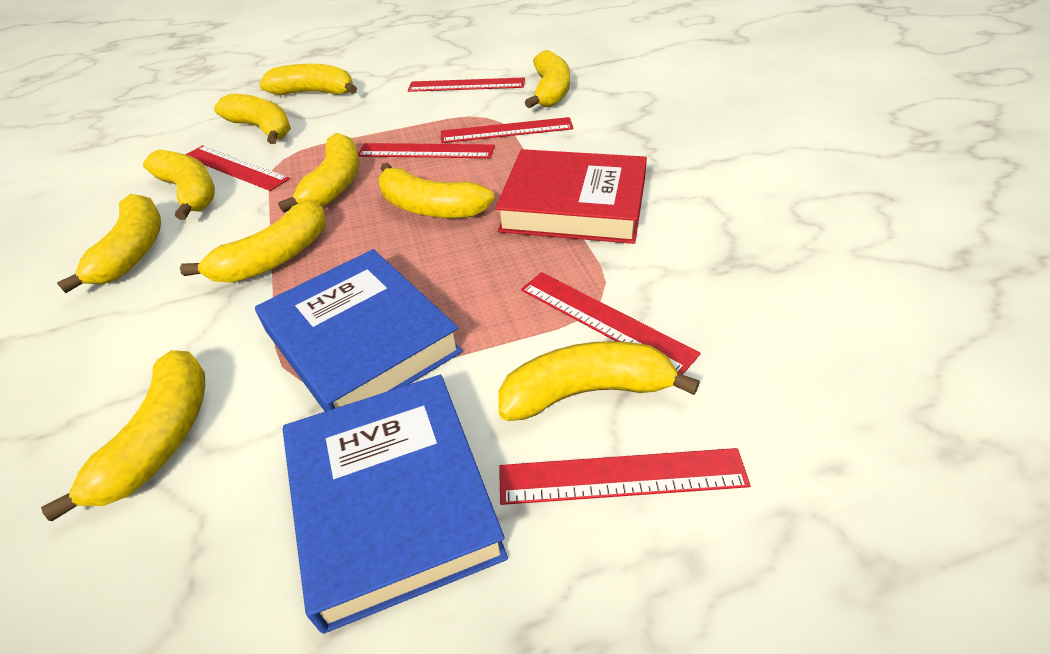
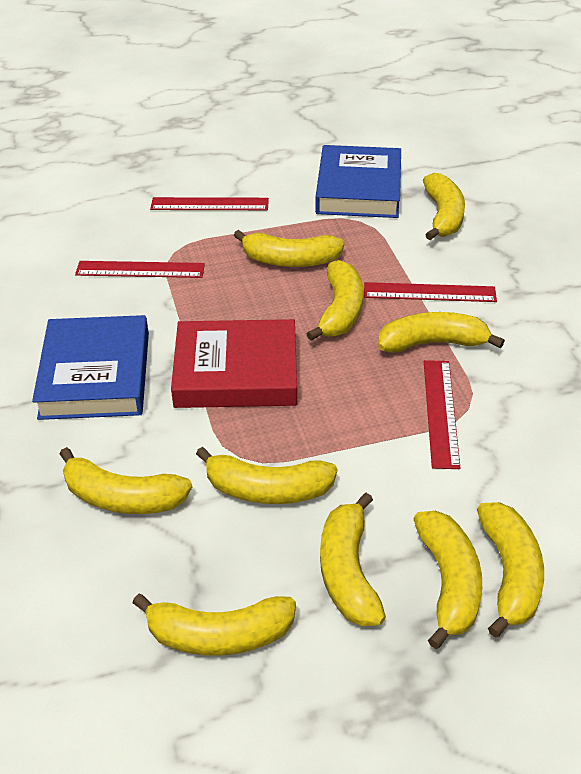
red ruler: [185,145,290,191] [358,143,495,158] [408,78,525,92] [441,117,573,143] [499,448,751,505] [521,272,701,375] = 6 -> [75,261,205,278] [150,197,269,210] [364,282,497,302] [424,360,460,469] = 4

